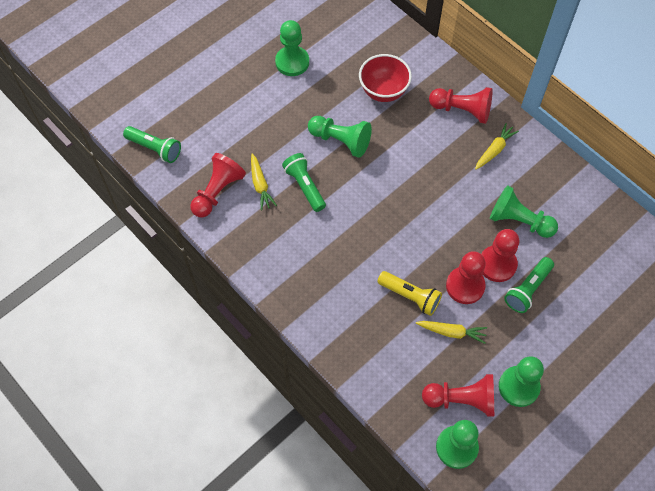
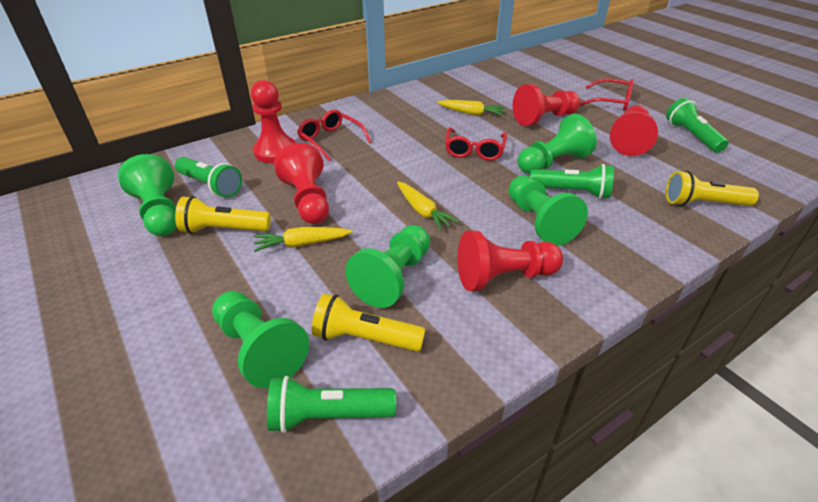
green flashlight: [123,126,181,163] [282,153,326,212] [504,257,554,313] = 3 -> [175,157,242,198] [267,376,396,433] [530,164,614,199] [666,98,729,153] = 4
red bowl: [359,54,412,102] = 1 -> none = 0
red glasses: none = 0 -> [297,109,372,161] [445,127,507,161] [580,79,634,111] = 3
yellow flashlight: [377,271,442,316] = 1 -> [175,196,271,234] [312,293,426,352] [666,171,759,206] = 3

